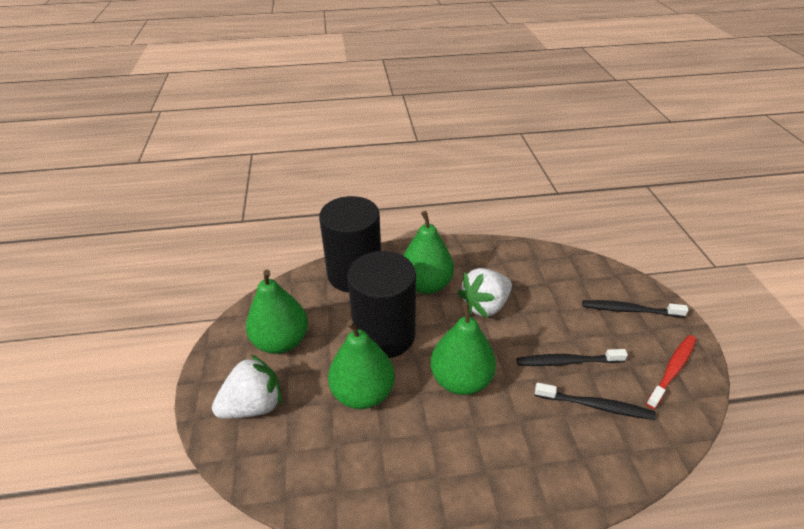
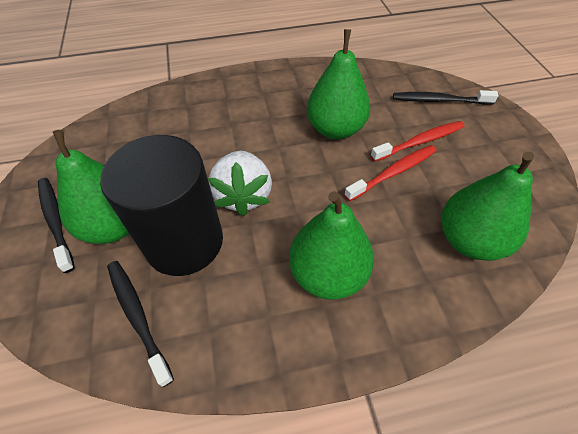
black cylinder: [319,196,381,292] [348,251,416,358] = 2 -> [100,135,223,276] = 1
red toothbrush: [646,335,696,409] = 1 -> [344,145,437,201] [371,121,465,162] = 2
white strawberry: [212,355,282,419] [458,268,512,318] = 2 -> [208,151,272,217] = 1

